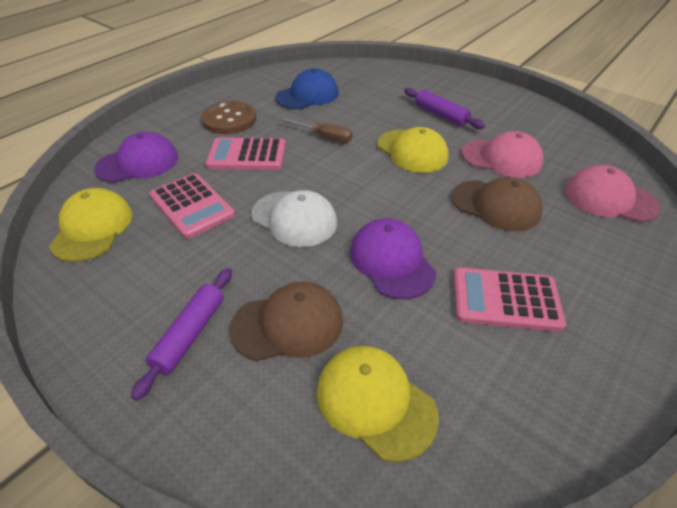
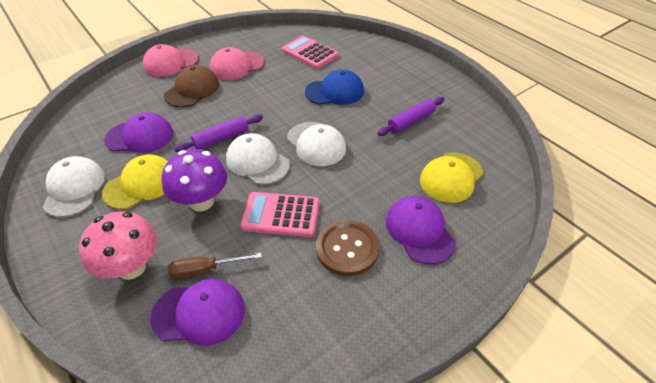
brown cap: [230,281,343,361] [452,177,543,232] = 2 -> [164,65,219,107] = 1
pink calculator: [150,173,235,239] [206,137,286,170] [453,268,566,332] = 3 -> [240,192,320,237] [282,36,339,69] = 2
pink mushroom: none = 0 -> [79,211,157,280] = 1
purple cap: [94,132,178,183] [350,218,436,299] = 2 -> [104,113,173,153] [150,279,245,346] [386,196,456,264] = 3
purple mushroom: none = 0 -> [162,150,227,211] = 1
white cap: [251,190,337,247] = 1 -> [43,156,105,217] [226,133,290,185] [287,122,346,166] = 3
yellow cap: [49,188,133,262] [317,346,439,462] [377,127,449,173] = 3 -> [102,154,168,210] [420,153,484,203] = 2

